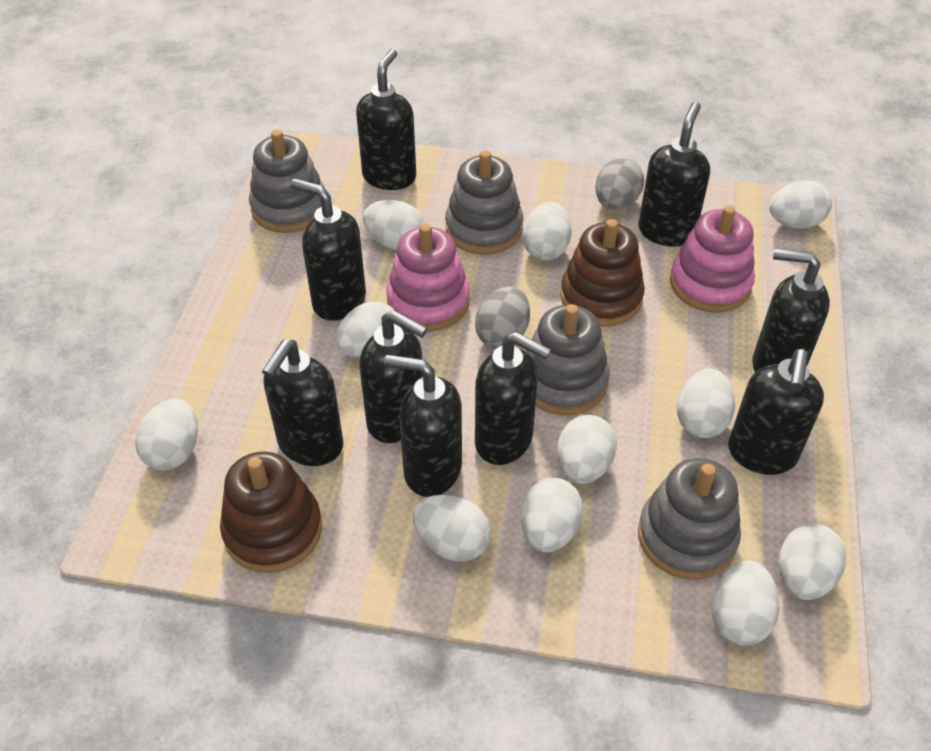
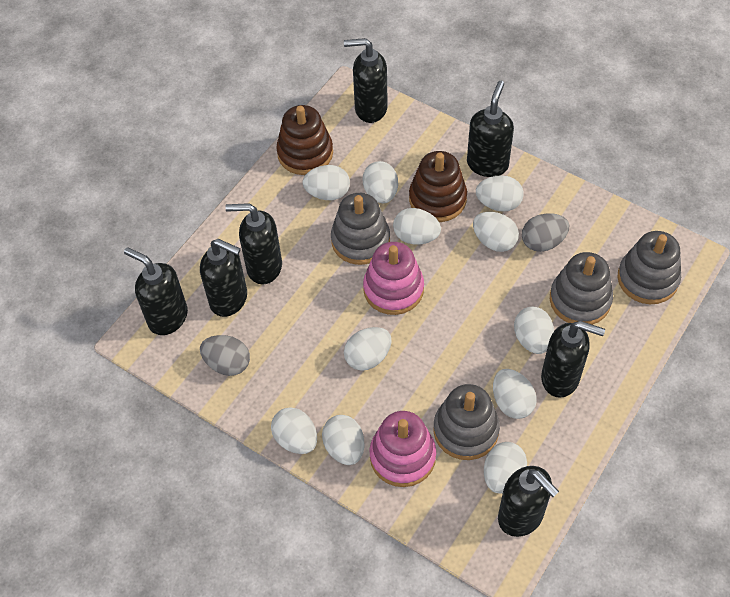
black soap dispenser: [262,339,344,466] [291,179,366,321] [356,49,416,190] [359,310,427,443] [384,355,462,497] [475,332,551,465] [638,102,710,247] [728,349,824,475] [752,248,830,372] = 9 -> [124,247,188,335] [200,239,247,317] [225,203,282,284] [344,38,388,123] [467,81,514,177] [498,466,559,537] [541,321,605,398] = 7

